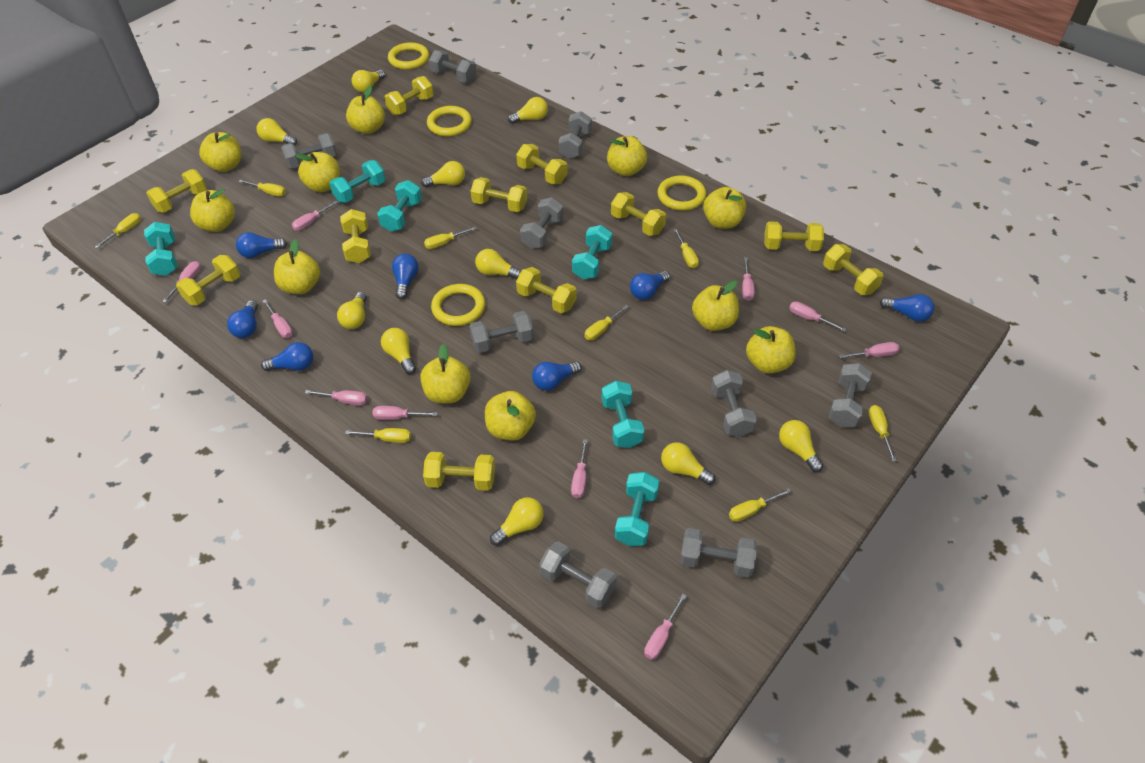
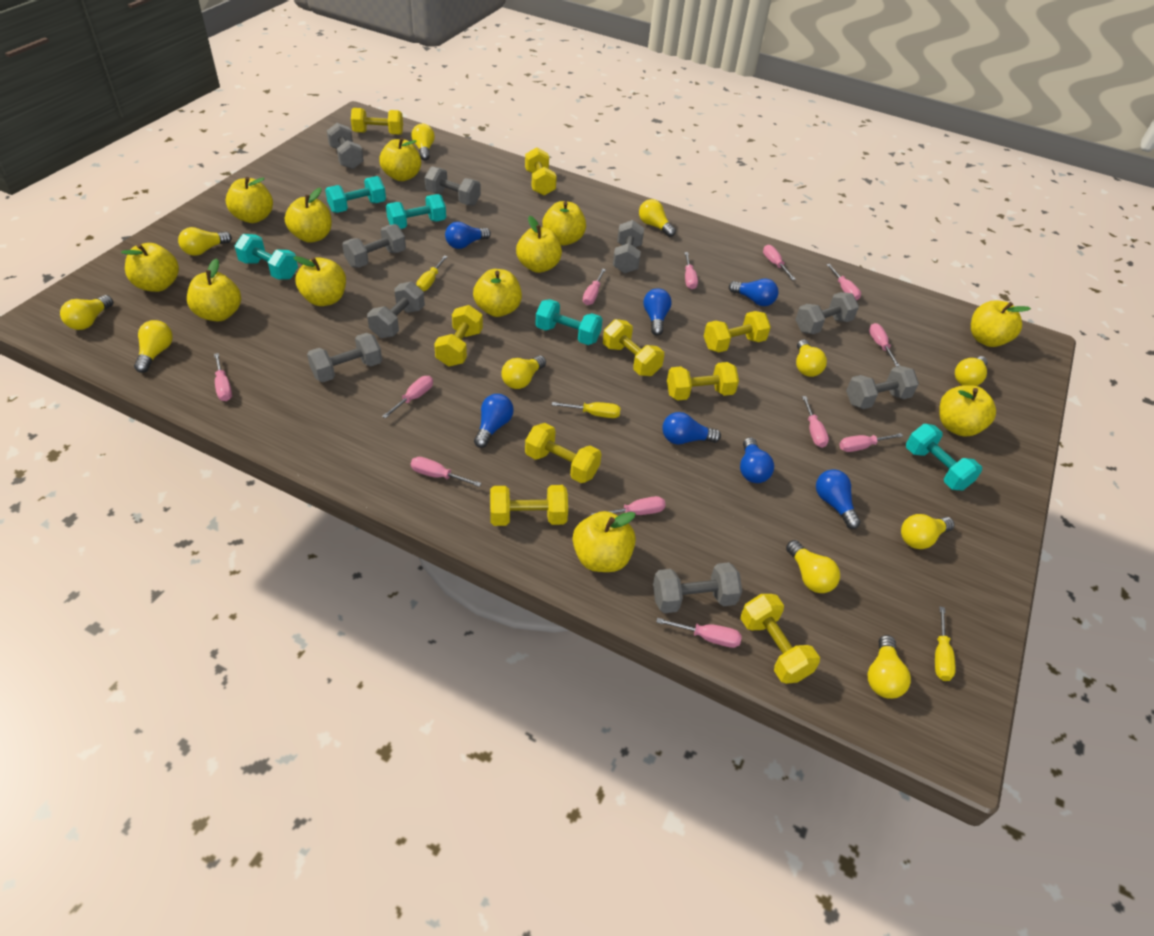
pink screwdriver: [162,261,201,303] [263,299,293,338] [292,201,338,231] [305,390,367,405] [373,406,438,420] [571,439,588,498] [644,594,687,660] [742,257,755,301] [789,301,846,332] [839,342,900,359] = 10 -> [214,353,232,401] [382,376,433,418] [411,457,481,487] [583,268,606,305] [591,496,666,515] [656,618,742,648] [684,252,698,289] [763,245,796,280] [802,396,829,448] [826,264,861,300] [839,433,903,452] [869,323,900,367] = 12
turquoise dumbbell: [144,222,177,276] [329,160,386,203] [377,180,422,232] [572,225,612,280] [602,381,644,448] [615,472,659,546] = 6 -> [235,234,298,279] [325,176,386,213] [386,194,446,229] [535,299,603,345] [906,424,982,490] = 5
yellow apple: [190,189,235,232] [199,132,241,172] [274,239,320,294] [295,152,340,192] [346,86,385,134] [420,344,471,403] [485,391,536,441] [607,136,647,176] [692,280,739,331] [703,187,746,229] [746,326,796,374] = 11 -> [121,243,179,292] [187,258,241,322] [226,177,273,223] [285,188,332,243] [293,256,346,306] [379,138,421,181] [473,269,522,317] [516,216,562,273] [542,201,586,245] [573,511,636,572] [939,385,996,437] [971,300,1031,347] = 12
yellow dumbbell: [146,169,207,213] [176,255,240,305] [340,209,371,263] [384,76,434,115] [423,452,495,491] [471,177,527,212] [516,144,568,184] [516,267,576,313] [611,192,666,236] [764,221,824,251] [823,244,883,295] = 11 -> [351,108,403,135] [434,305,483,366] [490,485,568,526] [525,147,557,196] [525,423,601,483] [603,319,664,376] [667,362,739,401] [704,311,771,353] [740,594,820,684] = 9
yellow light bulb: [256,118,297,146] [337,292,367,329] [352,70,385,92] [381,328,416,374] [421,161,465,188] [475,249,522,280] [490,497,544,546] [508,97,548,124] [661,442,715,485] [779,420,823,472] = 10 -> [60,295,113,330] [134,320,173,373] [178,227,232,256] [411,124,435,161] [501,355,546,389] [639,199,676,237] [786,540,840,593] [796,339,827,377] [868,635,911,699] [901,514,955,549] [955,356,988,386] = 11
yellow ring: [388,42,429,70] [427,106,472,136] [431,284,486,326] [657,175,706,211] = 4 -> none = 0
yellow screwdriver: [95,213,141,248] [239,180,286,196] [345,428,411,443] [424,227,477,249] [584,305,629,341] [674,228,699,268] [729,488,791,522] [869,405,897,462] = 8 -> [416,256,448,291] [552,402,620,418] [935,606,956,681] = 3

